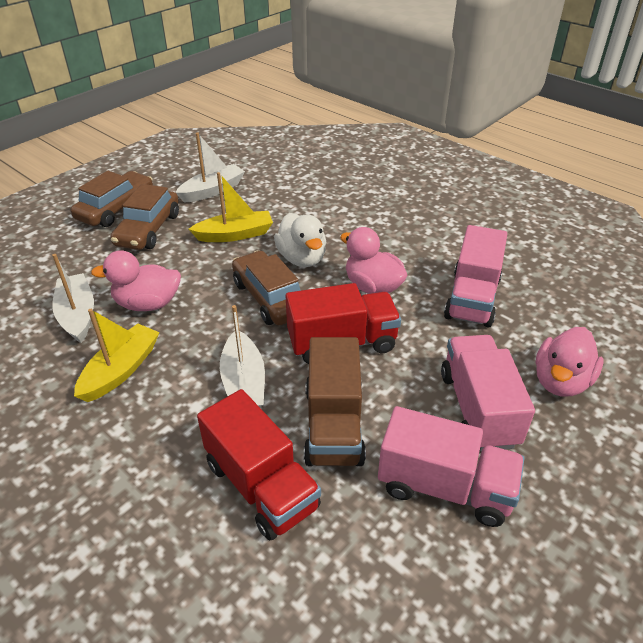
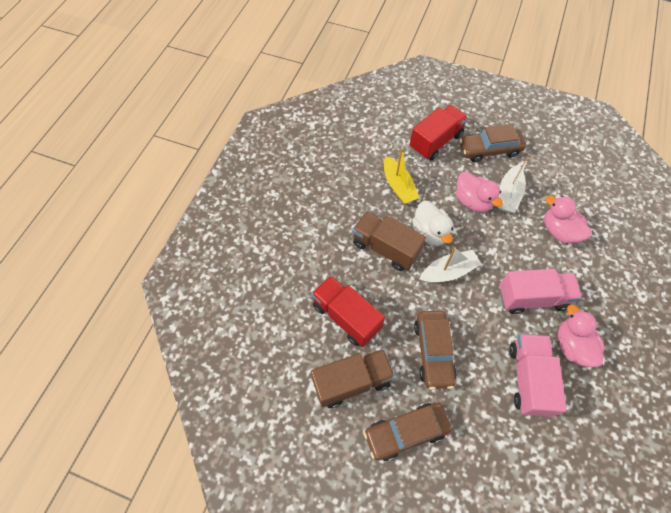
brown truck: [304,337,366,466] = 1 -> [311,349,395,408] [352,211,426,271] = 2
pink truck: [378,406,524,527] [441,335,535,451] [444,225,507,328] = 3 -> [500,269,582,314] [509,334,567,417] = 2
white boat: [52,254,94,343] [175,132,245,203] [220,305,265,408] = 3 -> [419,247,481,283] [498,157,529,213] = 2
yellow boat: [74,309,160,402] [189,172,273,242] = 2 -> [384,148,420,204] = 1

